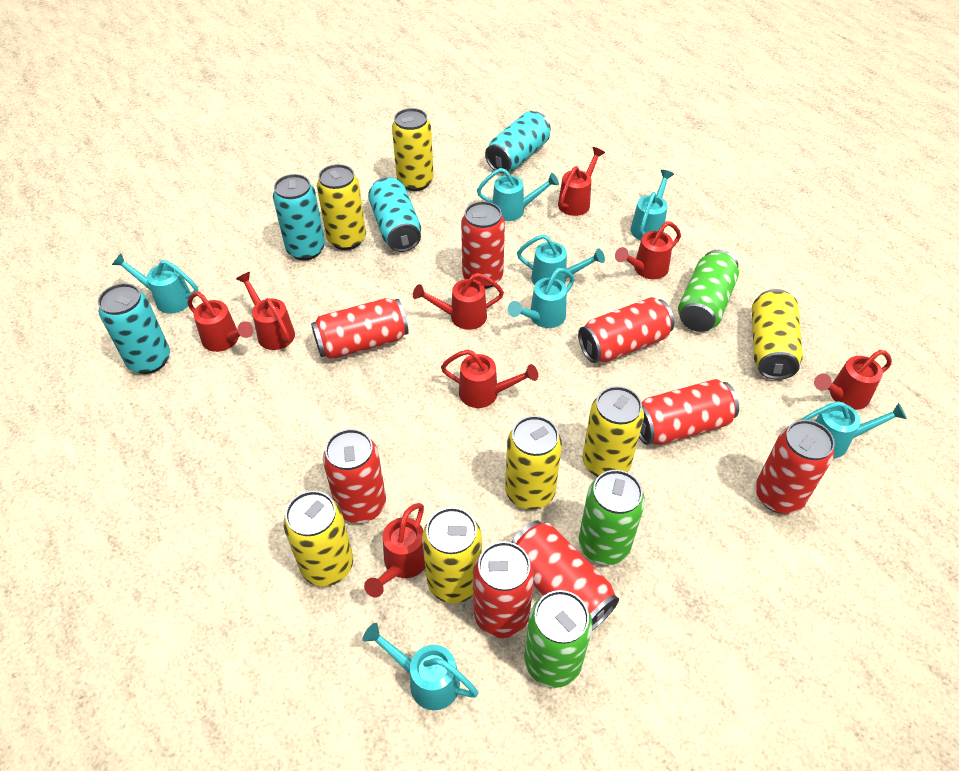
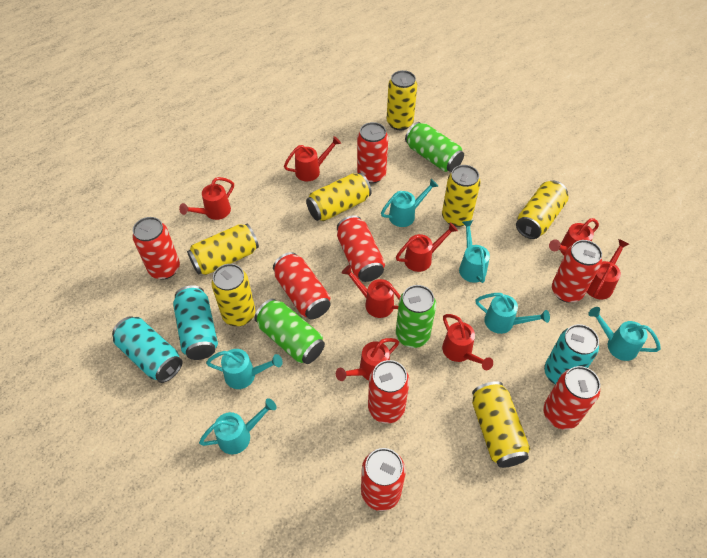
turquoise can: [98,283,170,374] [273,174,325,260] [368,177,421,252] [485,111,551,174] = 4 -> [112,316,182,383] [173,285,218,360] [544,324,599,384] = 3
turquoise watering can: [112,253,198,314] [363,623,478,710] [477,168,559,221] [508,268,575,328] [517,234,605,285] [631,170,674,240] [801,401,907,458] = 7 -> [199,398,277,455] [206,349,283,389] [381,179,438,227] [459,220,490,283] [475,293,550,334] [588,307,661,361] = 6

